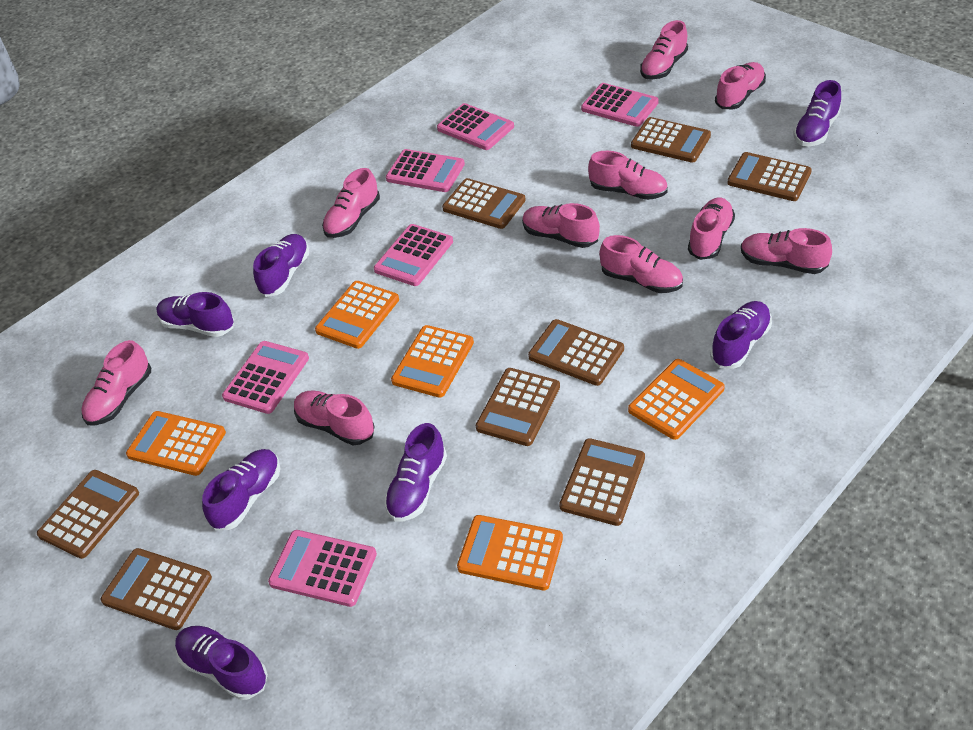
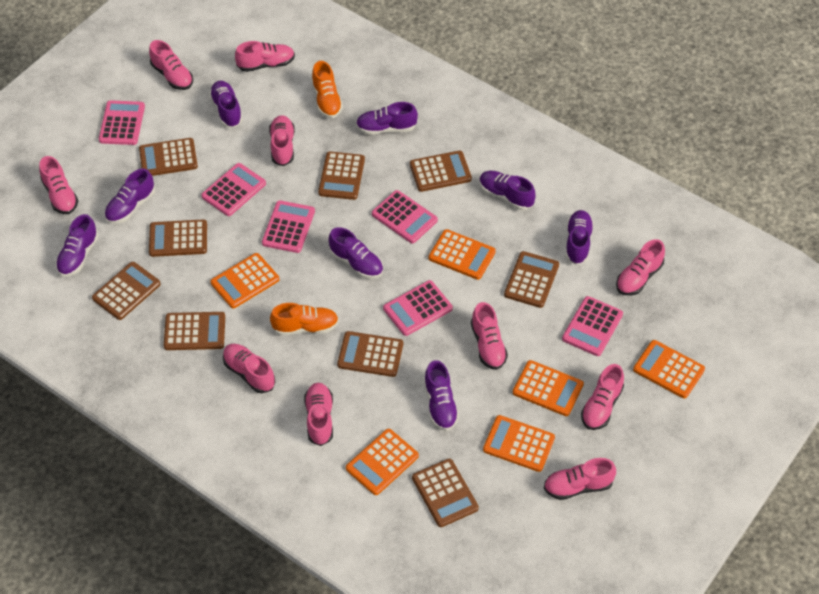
brown calculator: [37,470,139,559] [101,548,212,630] [442,178,526,229] [476,368,560,446] [528,319,624,386] [559,438,645,526] [631,117,711,163] [727,152,812,201] = 8 -> [92,262,161,320] [139,138,198,176] [149,219,207,257] [164,312,225,350] [318,151,365,200] [337,331,403,377] [410,151,472,192] [412,459,479,527] [504,251,559,308] = 9
orange calculator: [126,411,226,476] [315,281,399,349] [391,325,474,398] [457,515,563,590] [628,359,725,440] = 5 -> [211,253,279,308] [346,429,419,495] [429,229,496,280] [483,415,555,472] [513,360,584,416] [633,340,705,399] = 6
orange shoe: none = 0 -> [270,303,339,336] [312,61,343,118] = 2
purple shoe: [156,292,234,337] [175,626,268,700] [202,449,280,530] [253,234,309,297] [384,423,447,522] [710,301,772,369] [793,80,841,146] = 7 -> [56,214,99,277] [105,169,155,224] [209,81,243,128] [329,227,383,279] [356,102,418,135] [424,360,459,431] [479,171,536,210] [565,210,594,265] = 8

